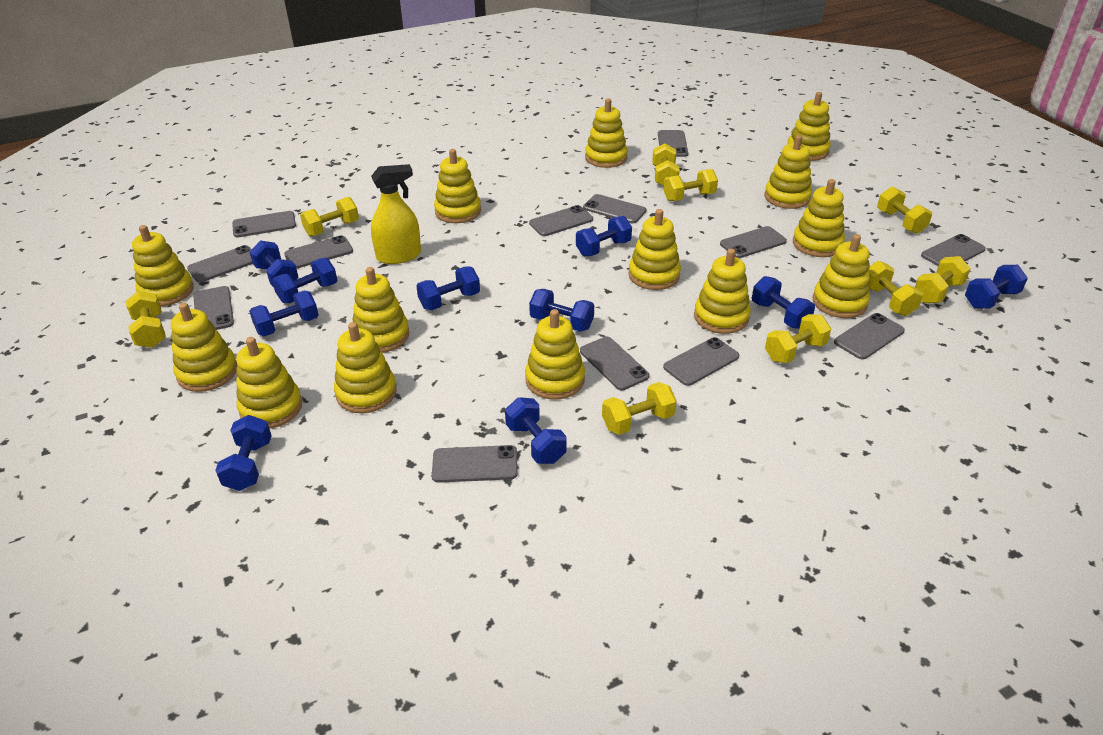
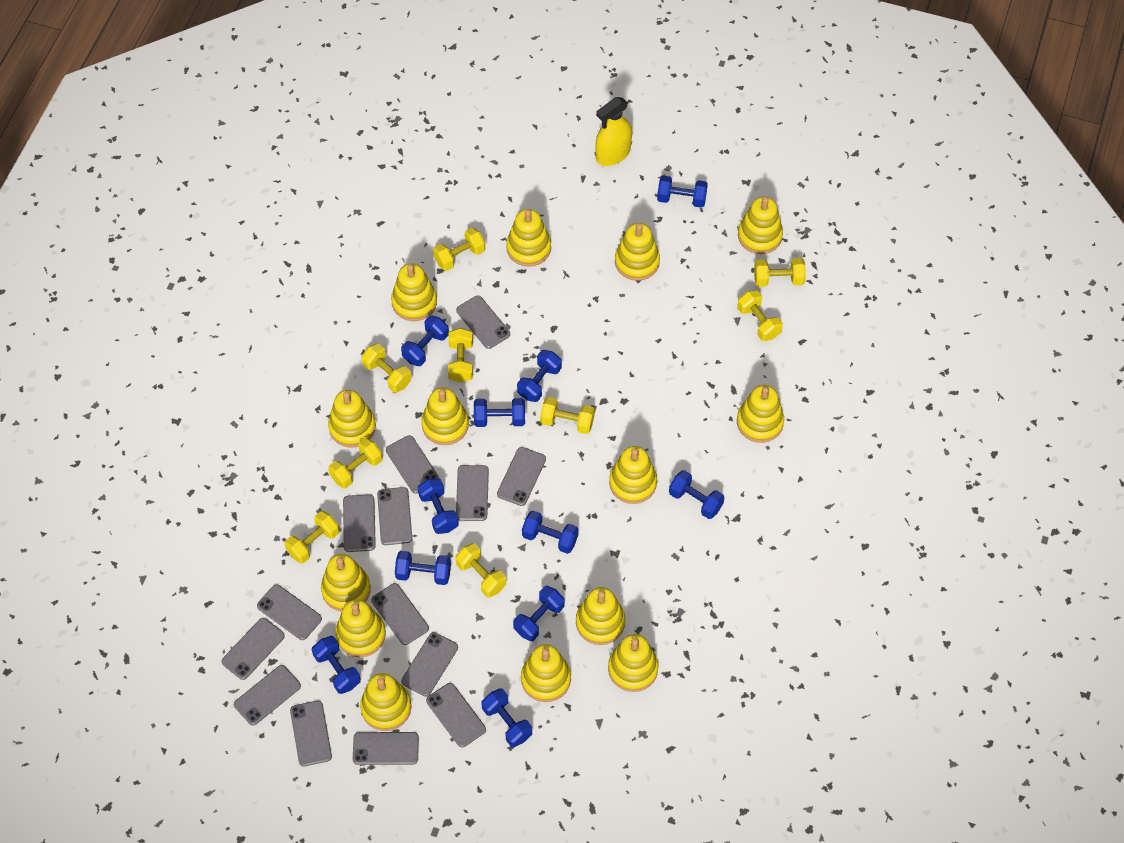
blue dumbbell: [215,415,272,491] [249,241,299,287] [249,291,319,336] [272,258,337,303] [416,266,480,310] [505,397,567,464] [529,289,594,332] [576,216,632,256] [752,276,815,329] [965,265,1028,309] = 10 -> [312,636,361,694] [395,551,451,585] [401,316,449,366] [418,478,459,534] [474,398,525,427] [481,688,532,747] [513,586,565,641] [517,350,562,402] [522,511,579,554] [657,176,708,208] [669,470,724,519] = 11
grey phone: [187,245,253,283] [193,286,234,330] [232,211,296,237] [284,235,353,269] [432,445,518,483] [529,205,593,236] [580,337,649,390] [583,194,646,223] [658,130,688,157] [663,337,739,386] [720,226,787,258] [834,313,905,360] [921,234,986,266] = 13 -> [221,618,285,680] [234,665,301,726] [257,584,322,640] [290,701,332,767] [343,494,376,552] [353,732,419,765] [371,583,429,645] [377,487,412,545] [386,435,439,494] [401,632,458,697] [426,683,486,748] [456,295,510,349] [456,465,489,521] [497,447,546,506] = 14

